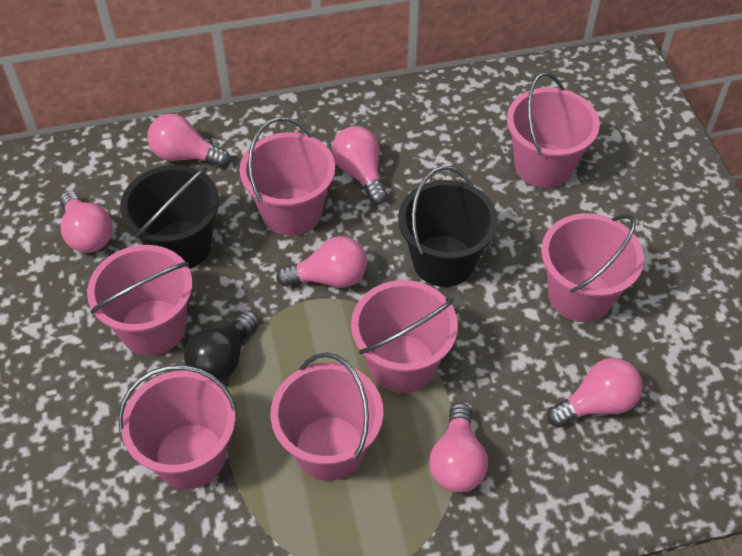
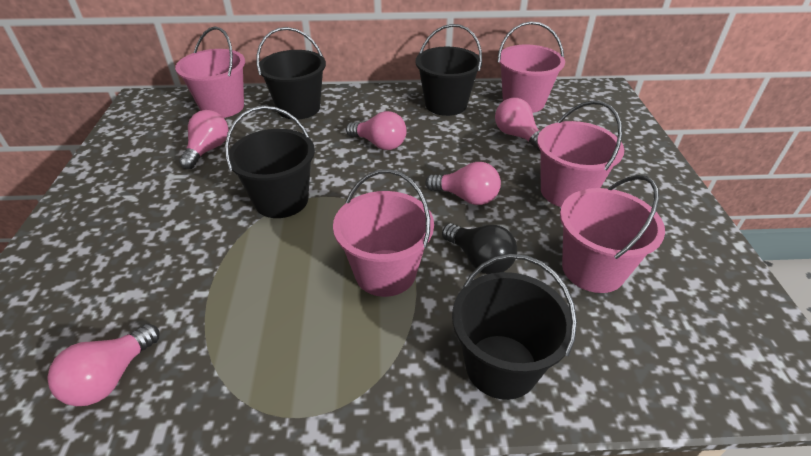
black bucket: [120,165,219,269] [398,166,498,287] = 2 -> [225,106,315,218] [257,27,326,120] [415,24,482,116] [452,254,577,400] = 4
pink bucket: [87,245,192,356] [118,365,237,489] [240,117,335,236] [271,353,383,481] [351,280,458,393] [507,72,600,188] [541,213,644,322] = 7 -> [175,27,245,118] [333,169,434,297] [498,21,565,113] [537,101,624,207] [560,175,665,293] = 5
pink light bulb: [60,191,113,253] [148,114,230,167] [276,236,367,288] [332,126,387,204] [429,403,488,493] [547,358,643,427] = 6 -> [47,324,159,406] [179,110,229,169] [346,111,407,150] [426,162,501,205] [495,98,540,151] = 5

